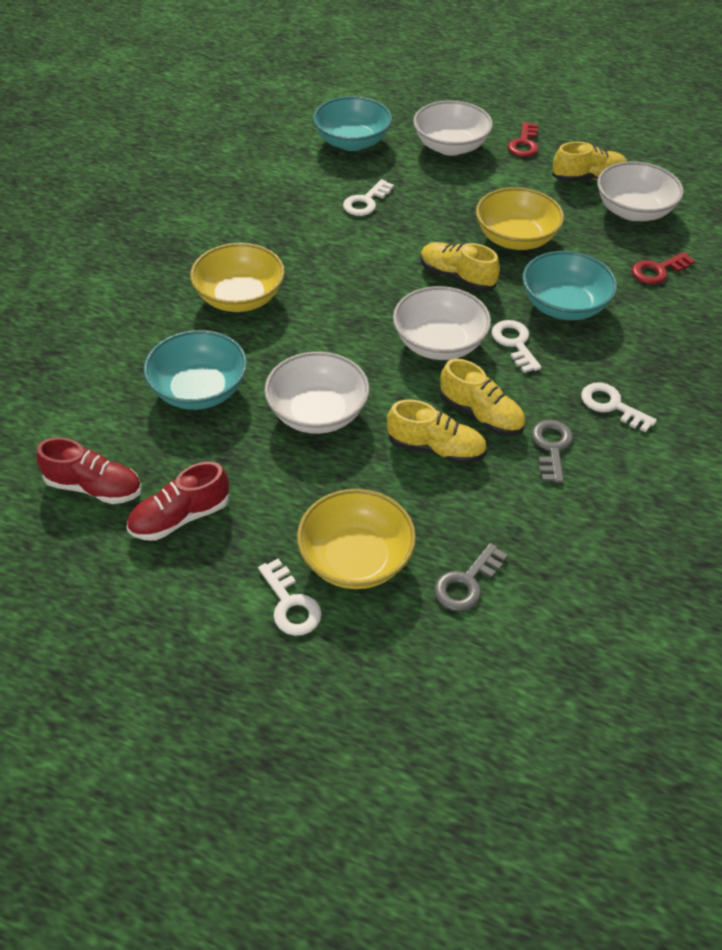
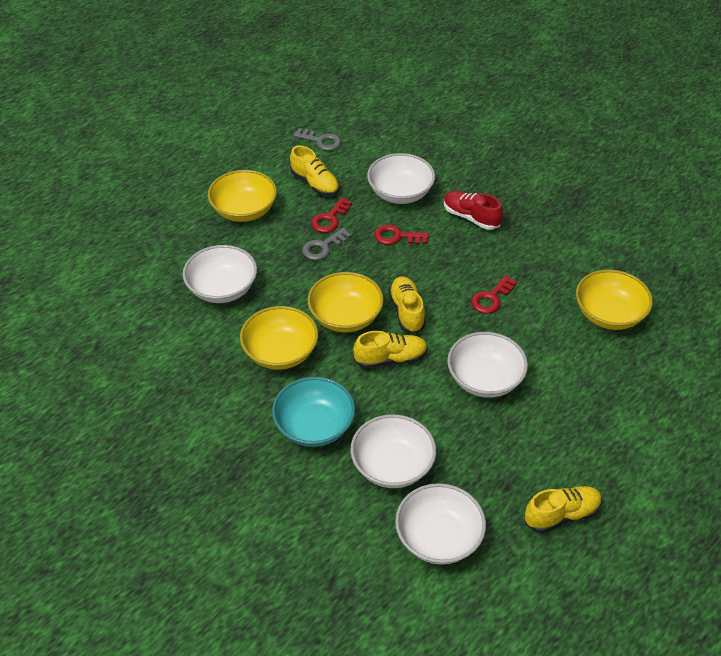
red key: [508,122,539,157] [632,252,695,284] = 2 -> [311,197,352,233] [374,225,429,245] [471,275,517,314] = 3
red shoe: [36,437,142,504] [127,462,229,541] = 2 -> [444,191,503,230] = 1
turquoise bowl: [143,330,247,410] [313,96,392,151] [522,251,617,320] = 3 -> [272,377,355,447] = 1
white bowl: [264,352,370,434] [393,286,491,360] [413,100,493,156] [597,161,684,221] = 4 -> [183,245,257,303] [350,414,436,488] [367,153,435,204] [395,483,486,565] [447,332,528,398] = 5
white key: [258,559,322,636] [343,179,394,216] [491,320,542,373] [581,382,657,432] = 4 -> none = 0
yellow bowl: [190,243,285,312] [297,489,416,589] [476,187,564,250] = 3 -> [208,170,277,222] [240,306,318,370] [308,272,384,333] [576,269,653,330] = 4

